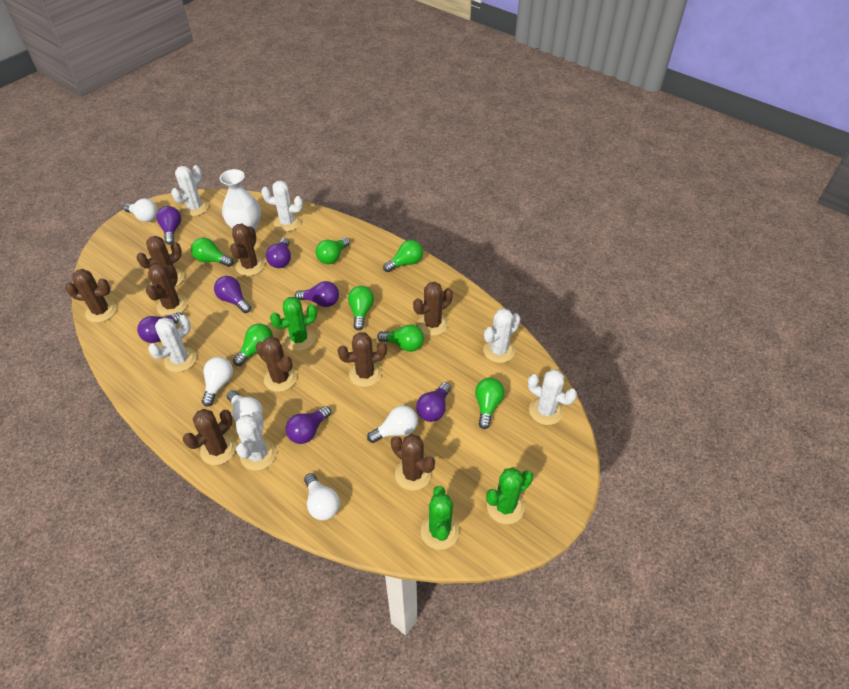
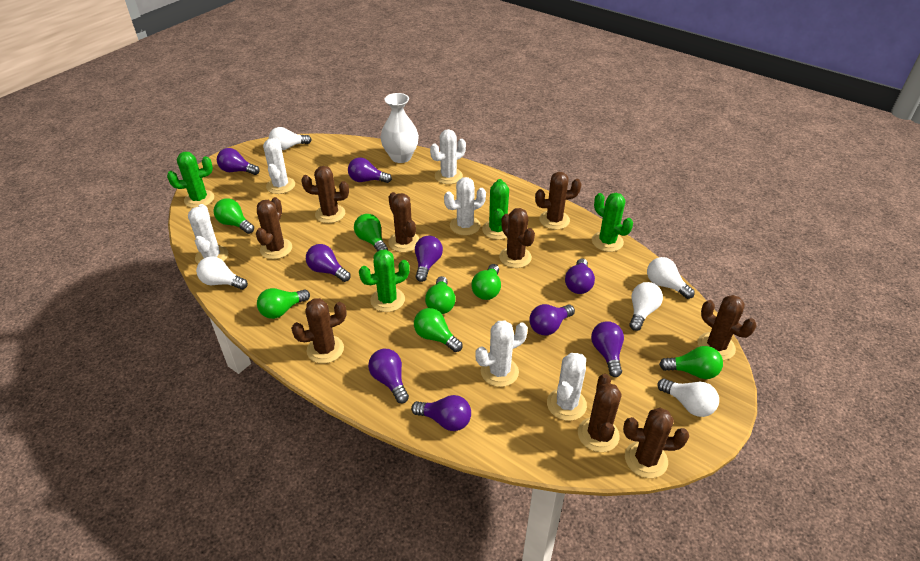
green cactus: [270,297,317,351] [421,486,459,550] [486,468,533,524] = 3 -> [167,152,214,208] [359,250,410,312] [482,179,509,240] [592,193,633,252] = 4
purple light bulb: [137,312,183,343] [156,206,181,245] [214,276,251,313] [266,238,291,268] [286,406,331,444] [295,281,339,307] [416,382,451,422] = 7 -> [217,148,260,175] [306,244,351,282] [348,157,392,183] [368,349,409,403] [411,395,471,431] [415,236,443,282] [529,304,575,335] [565,258,595,294] [591,321,624,377] = 9

